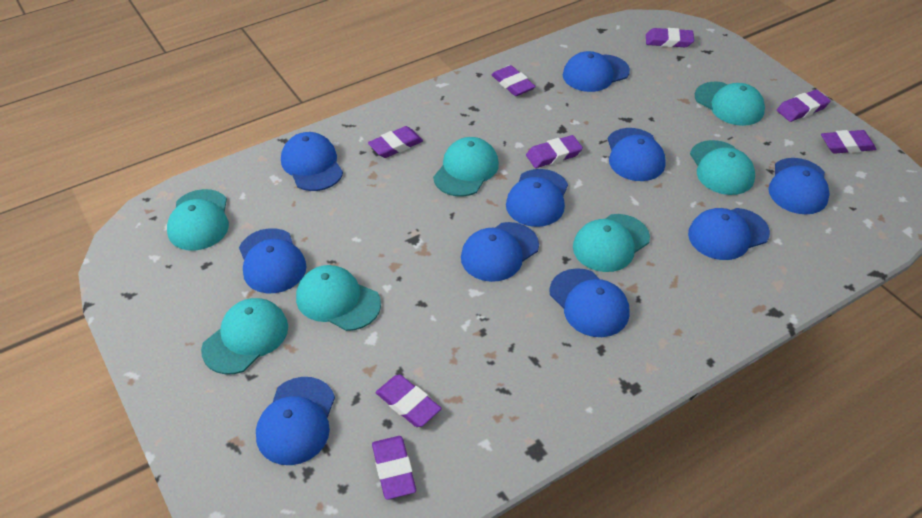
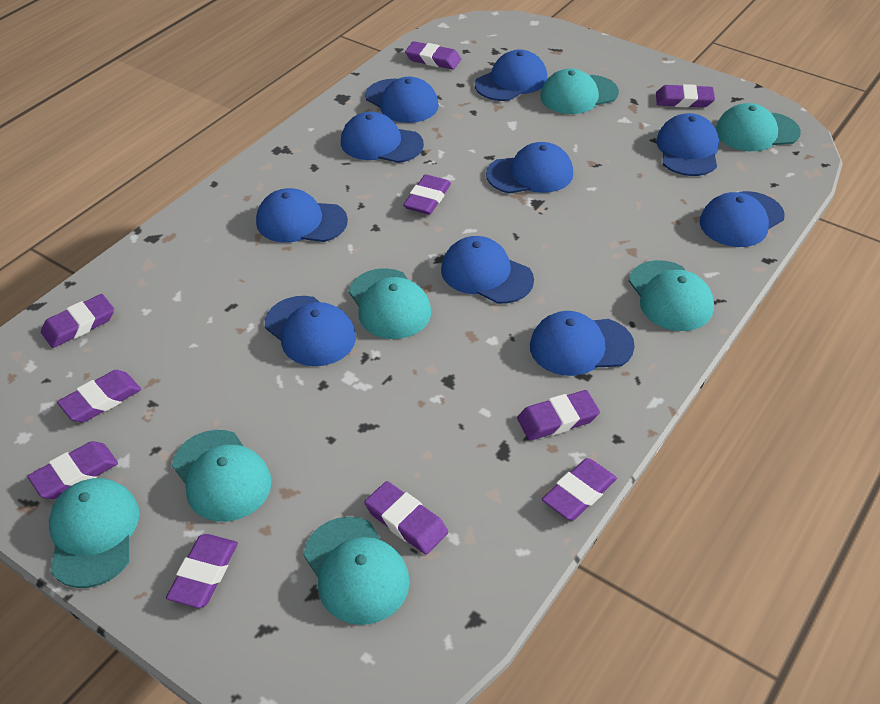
purple eraser: [368,126,423,158] [372,436,416,500] [376,375,442,427] [492,65,536,96] [526,135,583,168] [646,28,694,47] [777,90,831,122] [821,130,876,154] = 8 -> [27,441,118,499] [41,294,114,348] [57,370,141,422] [166,534,238,608] [364,481,448,555] [403,174,451,215] [405,41,461,70] [517,390,600,441] [542,458,617,520] [656,84,715,107] = 10

